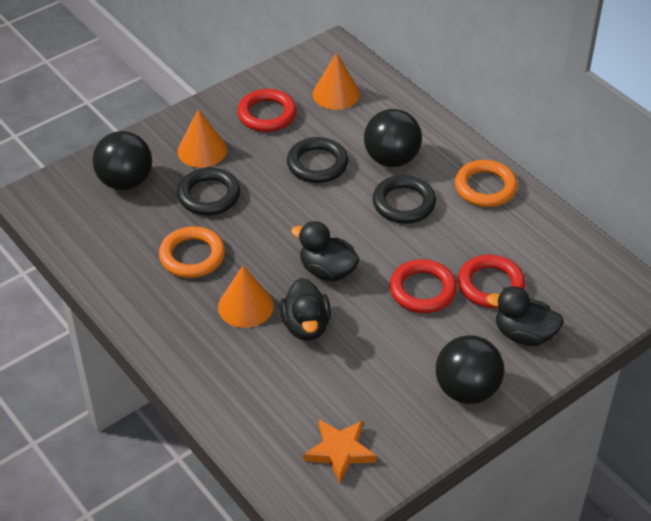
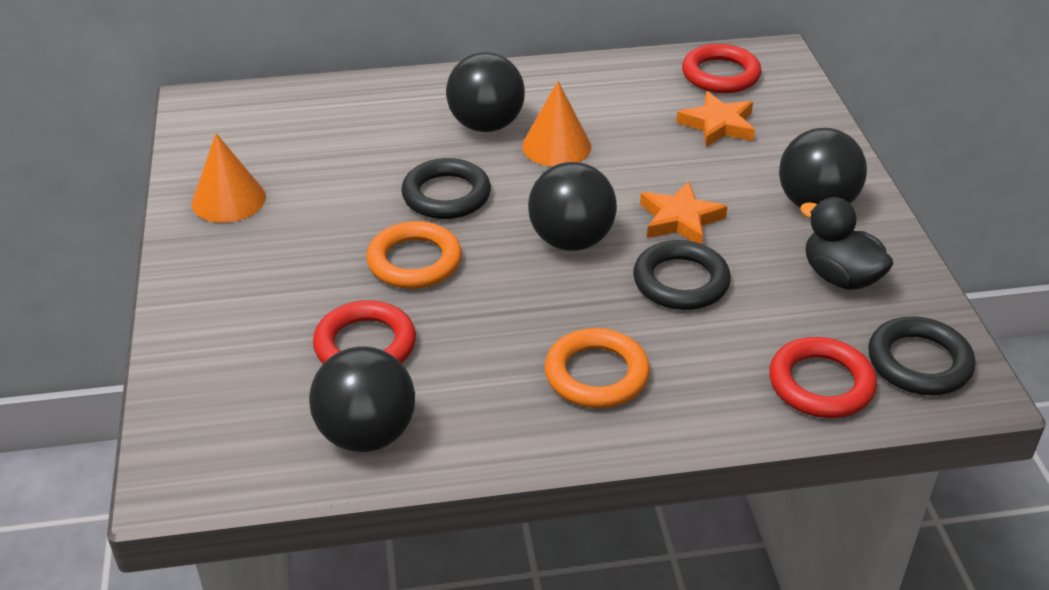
black ball: [93,131,152,190] [364,109,422,167] [436,335,504,404] = 3 -> [309,346,415,452] [446,52,525,132] [528,162,617,251] [779,128,867,208] = 4
black duck: [280,278,331,341] [291,221,360,281] [486,286,564,346] = 3 -> [800,197,894,290] = 1
orange cone: [177,109,227,168] [218,266,274,328] [313,53,360,110] = 3 -> [192,133,266,223] [522,81,591,167] = 2
orange star: [304,420,377,484] = 1 -> [640,182,728,244] [676,91,755,147] = 2

